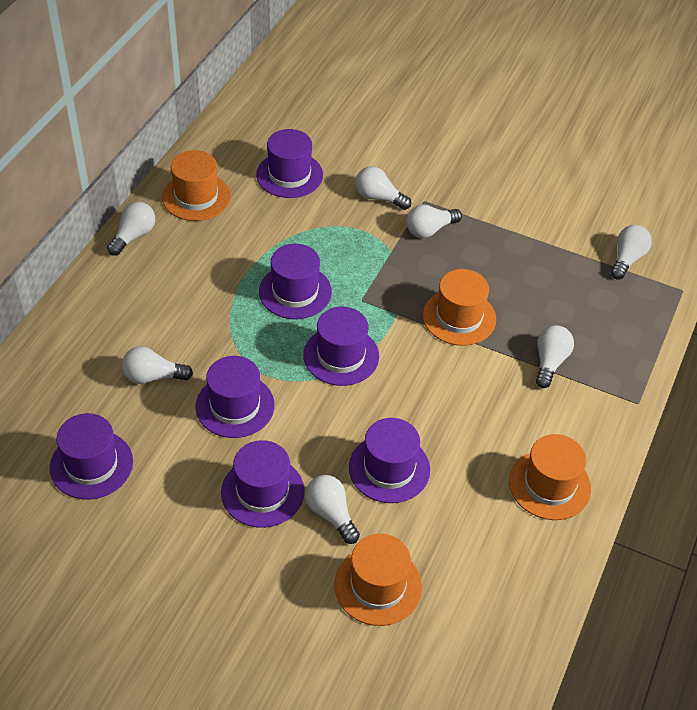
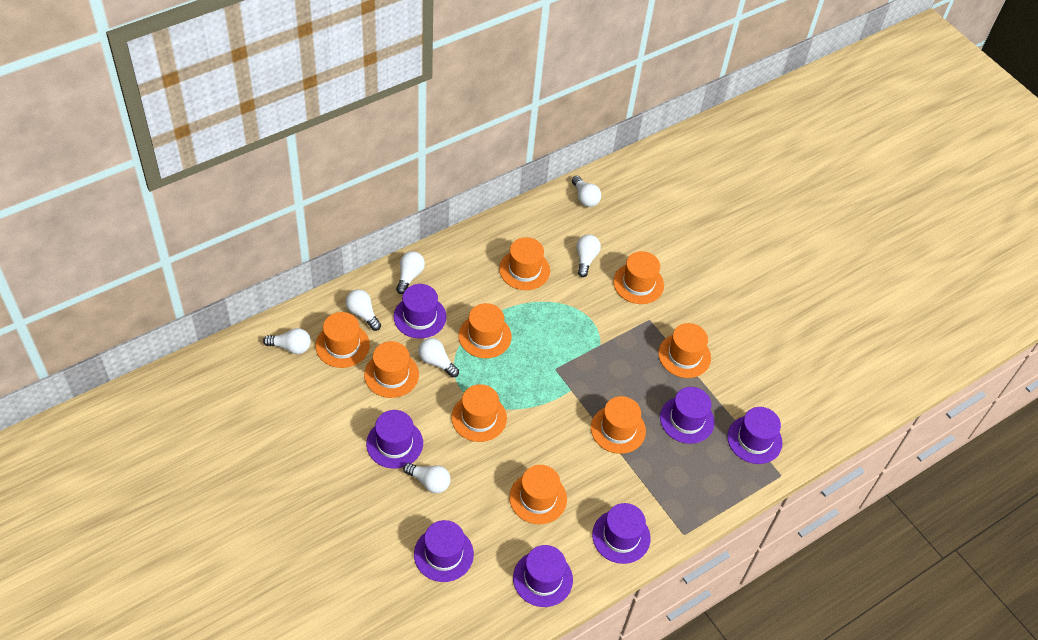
orange hat: [162,150,231,221] [335,534,422,626] [423,269,496,346] [509,434,591,520] = 4 -> [315,312,370,368] [364,341,419,398] [451,384,507,442] [458,303,512,358] [499,237,550,290] [509,465,567,524] [591,396,646,454] [613,251,664,304] [658,323,711,378] = 9

